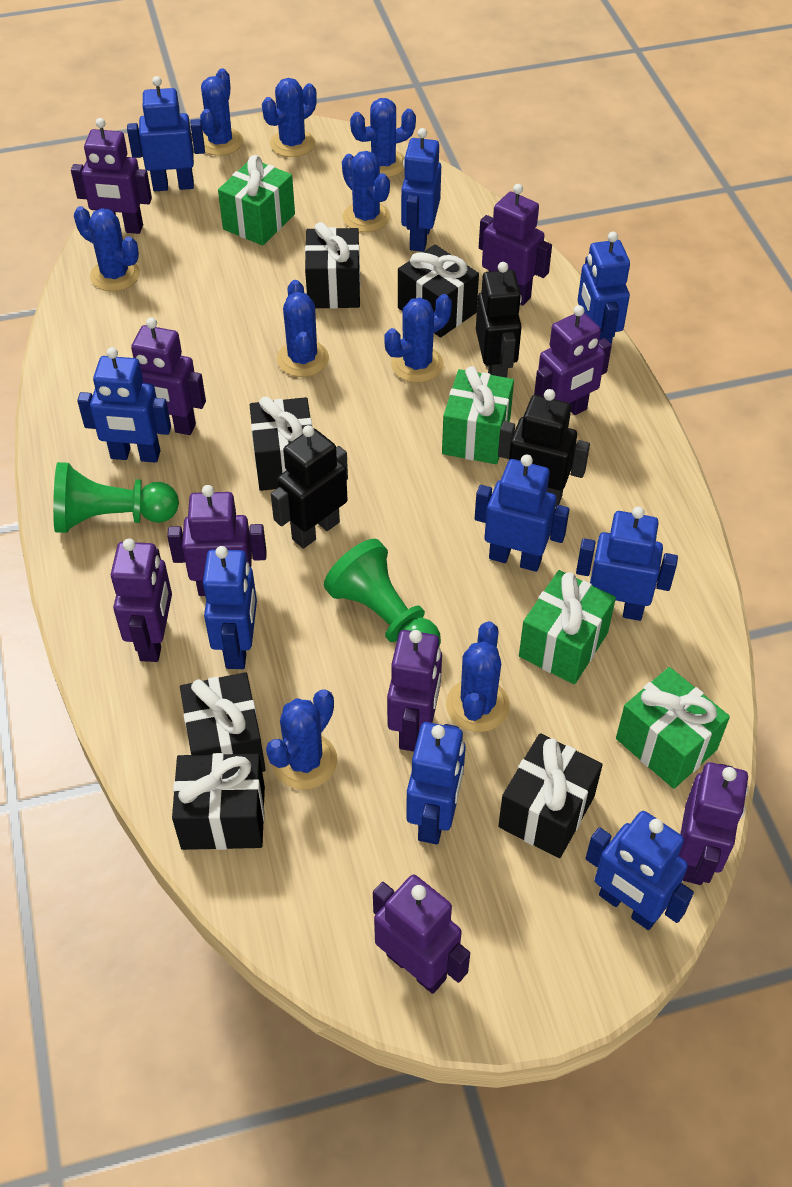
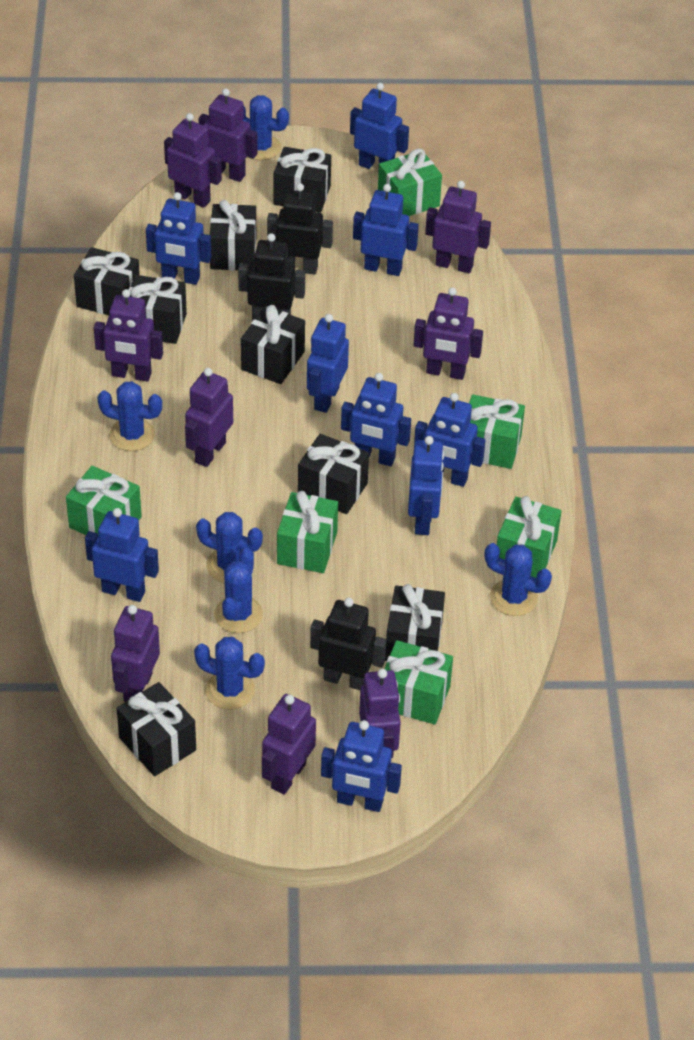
black gift: [172,753,265,850] [180,672,266,772] [250,396,312,491] [305,222,361,309] [398,244,479,338] [498,733,603,858] = 6 -> [74,247,140,315] [117,682,196,776] [128,275,187,344] [210,200,256,271] [241,305,305,384] [274,147,331,213] [298,434,369,514] [385,584,445,661] = 8
blue cactus: [74,206,140,291] [200,69,243,156] [262,78,317,157] [266,689,337,790] [277,280,329,377] [342,151,390,232] [350,98,416,177] [384,294,452,383] [446,621,510,732] = 9 -> [97,381,162,451] [194,637,265,710] [196,512,263,583] [214,548,263,633] [242,95,289,160] [485,543,552,616] = 6
green gift: [218,155,295,246] [442,366,514,464] [519,570,616,684] [616,667,730,789] = 4 -> [66,466,142,535] [277,491,338,573] [378,148,442,216] [384,640,453,725] [469,394,525,469] [497,496,561,578] = 6
green pawn: [53,462,179,533] [324,539,441,646] = 2 -> none = 0

